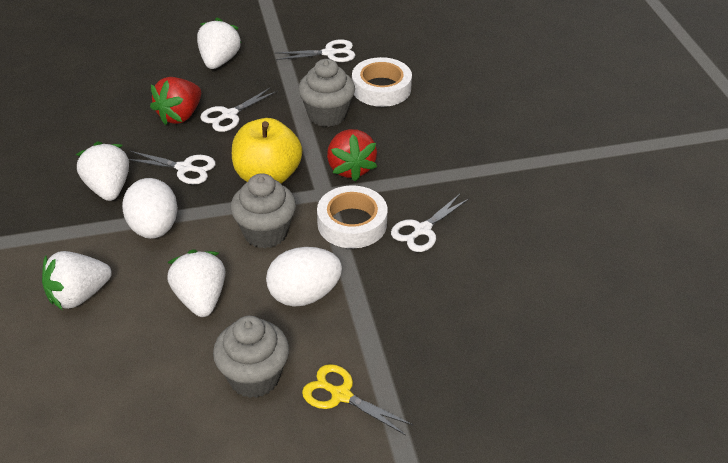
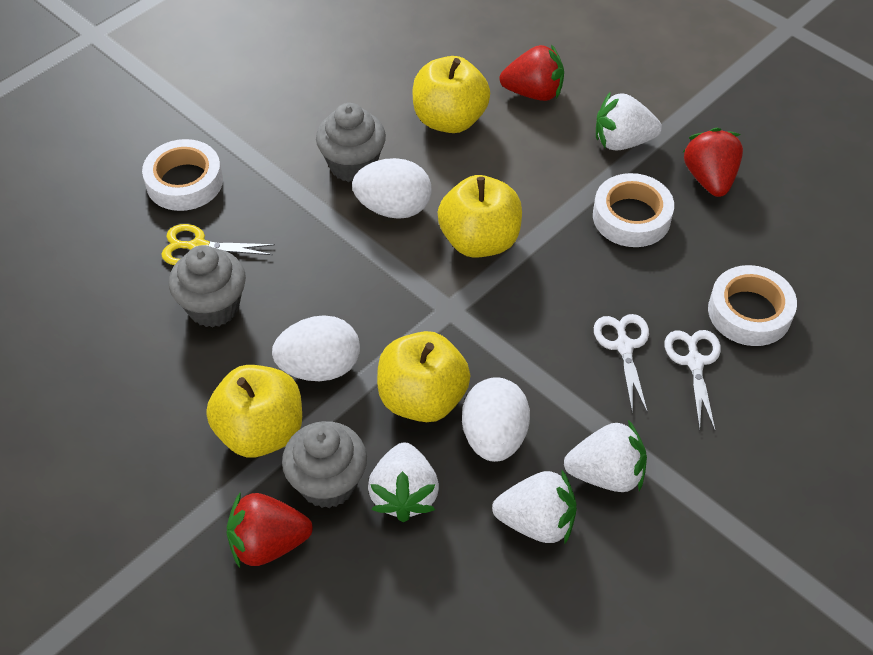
red strawberry: [150,77,201,125] [327,129,377,182] = 2 -> [226,492,313,568] [500,44,564,101] [682,128,743,197] = 3
white egg: [122,178,178,239] [266,247,342,307] = 2 -> [272,315,360,381] [352,158,432,219] [462,377,530,462] = 3
white scissors: [129,151,216,184] [200,87,278,132] [275,39,355,62] [391,194,470,252] = 4 -> [594,314,649,414] [665,330,721,430] = 2
white tape: [317,185,388,248] [352,57,412,107] = 2 -> [142,139,223,211] [593,173,674,247] [708,265,797,346] = 3
yellow apple: [232,118,302,183] = 1 -> [206,365,302,458] [377,331,471,422] [413,56,490,133] [438,175,522,258] = 4

